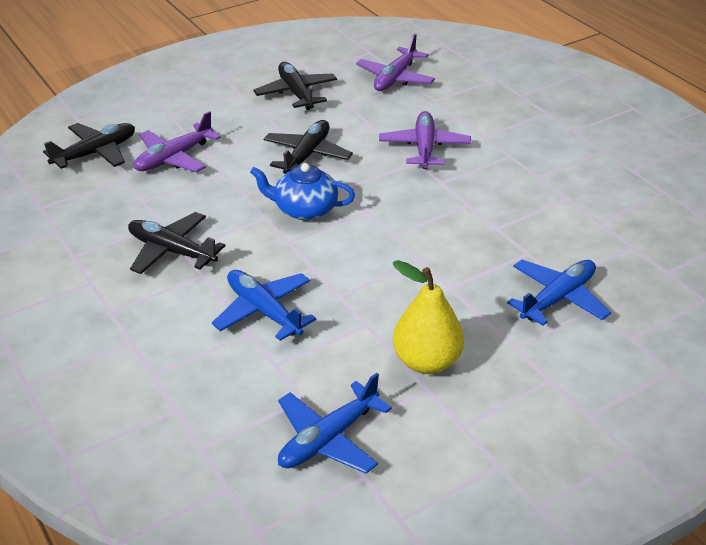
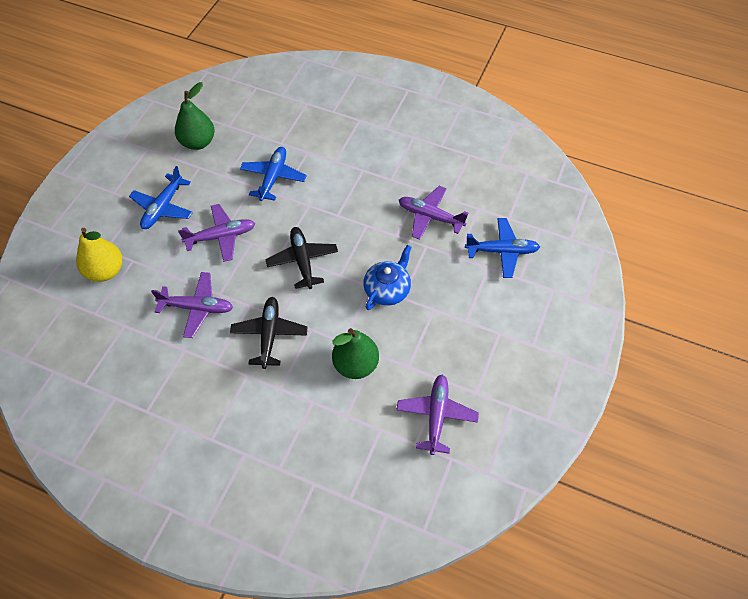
black plane: [43,123,135,169] [128,212,225,274] [254,62,337,110] [264,120,353,174] = 4 -> [230,297,308,369] [265,227,338,289] = 2
green pear: none = 0 -> [175,82,215,150] [332,328,379,379] = 2
purple plane: [134,111,221,172] [356,34,435,91] [379,111,471,169] = 3 -> [151,272,233,338] [178,204,255,262] [396,375,479,455] [399,186,468,240] = 4

